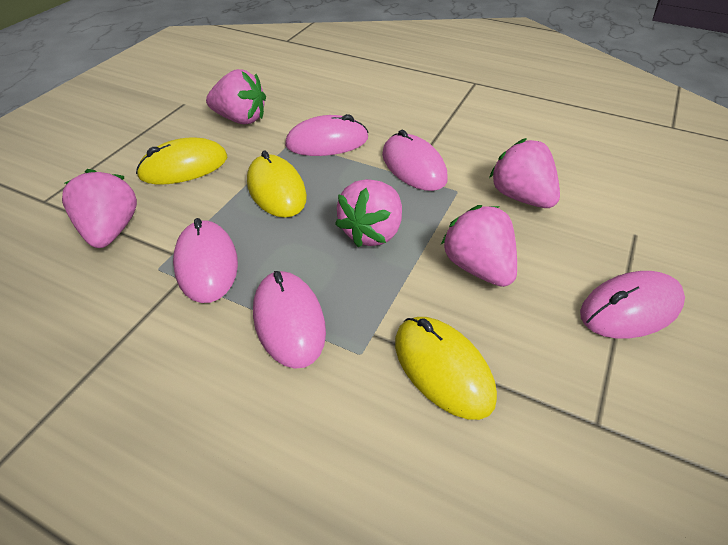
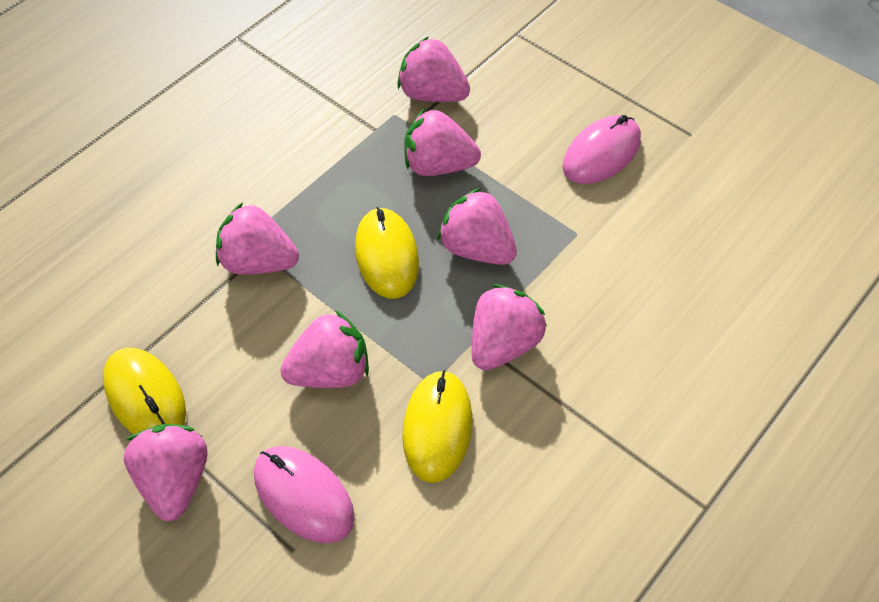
pink mouse: [173,218,238,303] [253,271,326,369] [285,114,368,156] [382,130,448,191] [580,271,685,339] = 5 -> [254,446,355,543] [563,115,641,184] = 2
pink strawberry: [62,169,137,248] [206,69,266,124] [335,179,402,247] [441,205,517,287] [489,138,560,208] = 5 -> [124,424,208,521] [216,203,299,274] [280,310,369,388] [397,37,470,102] [404,108,481,176] [438,188,517,265] [472,284,547,370] = 7

